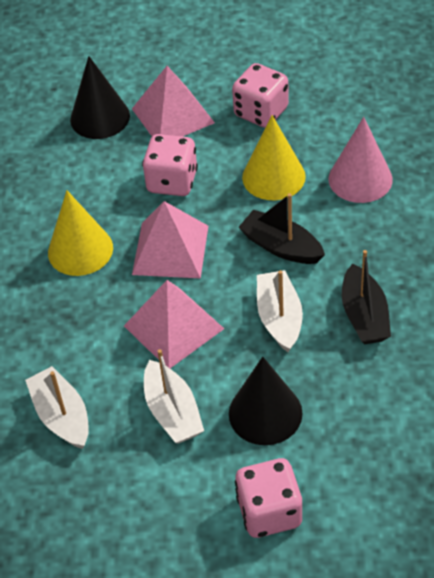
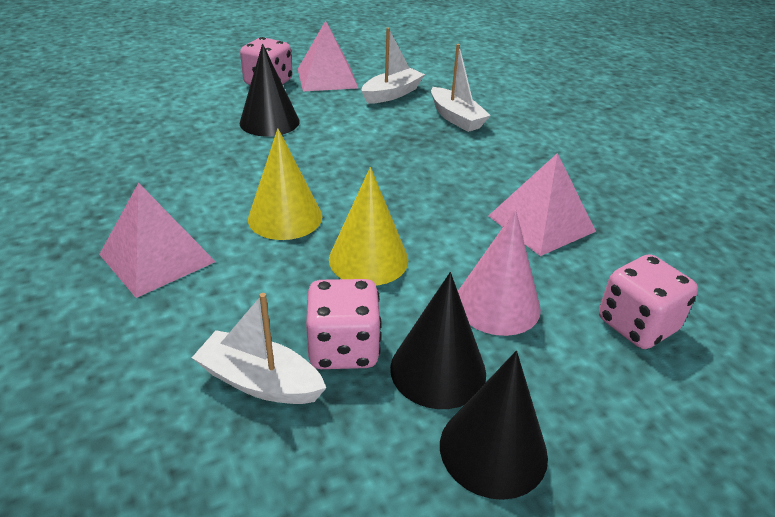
black boat: [238,193,325,264] [342,250,391,345] = 2 -> none = 0
black cone: [70,56,130,139] [229,357,303,445] = 2 -> [240,44,300,136] [390,272,486,409] [440,351,548,500] = 3

